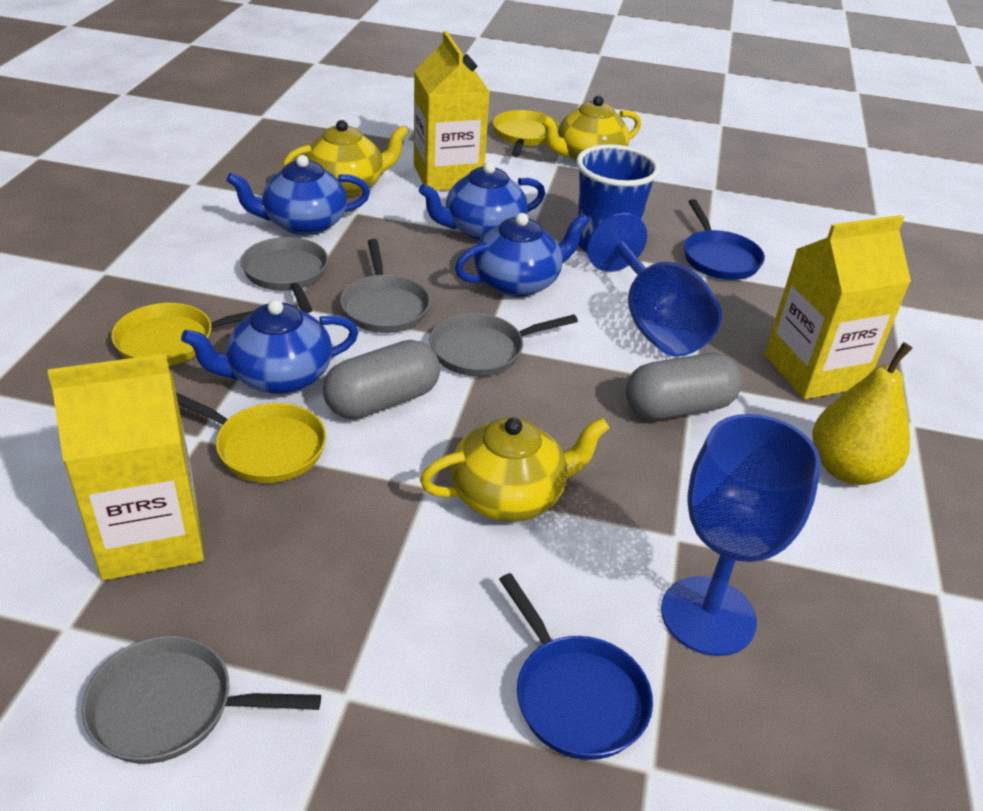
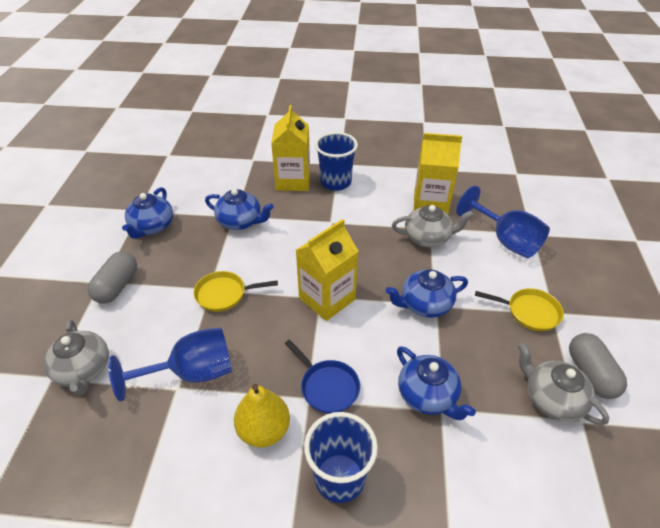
blue cup: [576,144,660,252] = 1 -> [304,412,378,503] [315,132,358,191] = 2
blue pan: [499,573,653,760] [684,199,765,280] = 2 -> [285,340,360,414] = 1
grey pan: [82,636,321,764] [241,237,328,313] [340,239,430,333] [429,313,578,377] = 4 -> none = 0
grey teapot: none = 0 -> [44,319,109,396] [392,205,474,247] [518,342,609,425] = 3
yellow pan: [111,303,253,366] [176,392,326,483] [493,110,559,157] = 3 -> [193,271,278,312] [475,288,564,331] = 2
yellow teapot: [282,120,409,196] [420,417,610,522] [540,96,641,162] = 3 -> none = 0

